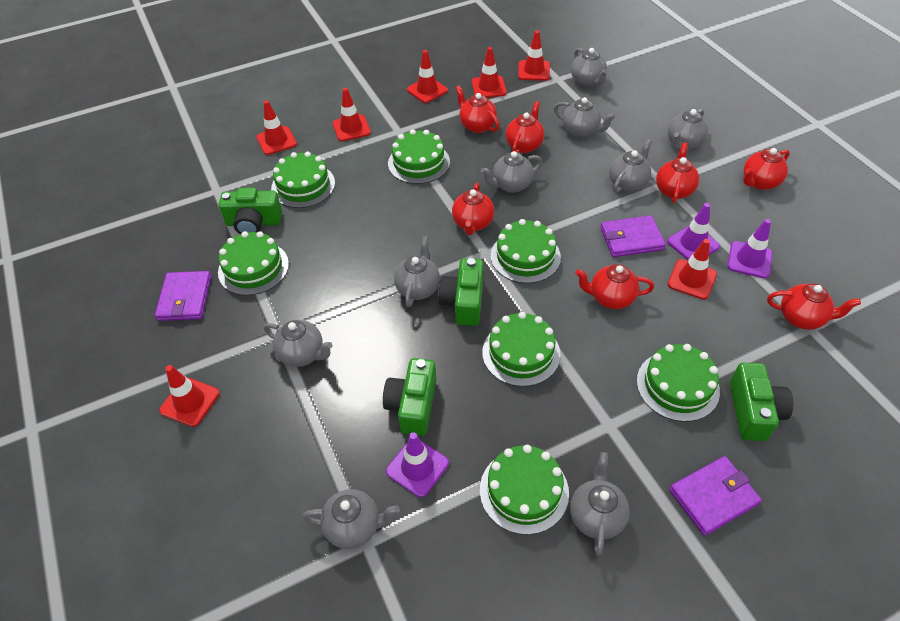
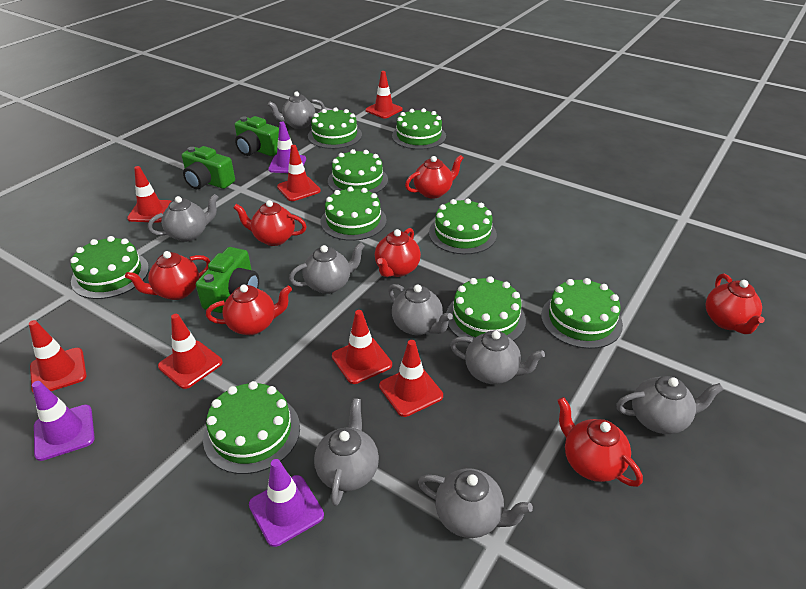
green cake: [218,231,289,296] [271,151,335,208] [388,129,450,184] [480,445,569,535] [482,312,561,387] [491,219,561,283] [637,344,720,422] = 7 -> [70,236,149,299] [203,381,300,474] [308,107,362,149] [320,186,387,241] [328,149,388,194] [392,108,446,150] [429,198,497,254] [446,276,526,343] [541,278,623,349] = 9
green camera: [218,188,282,234] [383,358,436,436] [438,258,484,326] [730,363,793,441] = 4 -> [182,146,235,189] [196,247,259,313] [235,116,279,156] = 3
grey teapot: [264,320,333,367] [302,489,400,549] [394,236,440,307] [481,151,542,193] [554,97,616,138] [570,452,630,556] [571,48,608,87] [609,139,652,193] [668,109,708,150] = 9 -> [148,194,219,242] [268,91,325,129] [289,242,365,294] [314,398,379,506] [388,284,453,335] [418,468,533,538] [450,330,545,384] [617,376,724,434] = 8
purple wallet: [155,271,211,321] [600,215,666,257] [669,456,762,536] = 3 -> none = 0

